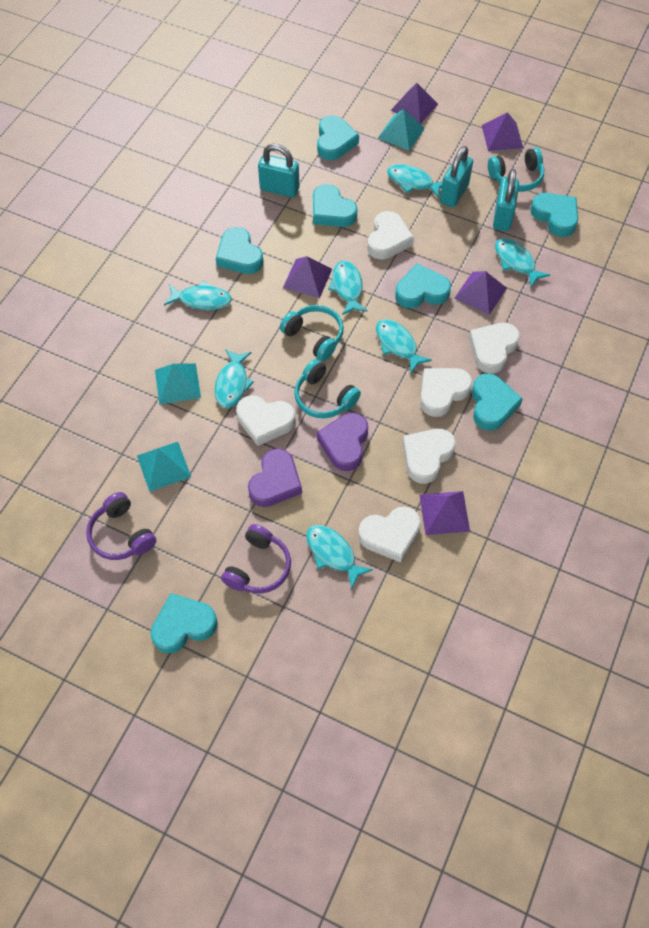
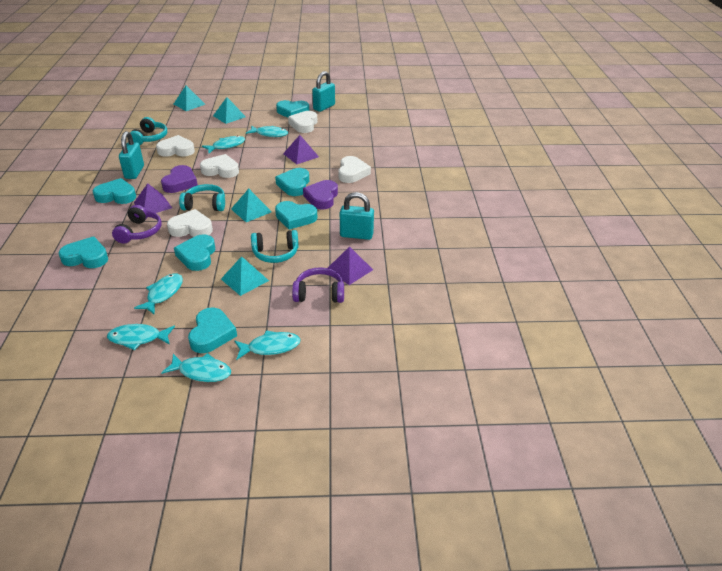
purple pyramid: [283,256,332,298] [390,83,438,124] [419,491,470,535] [454,271,507,315] [482,112,523,151] = 5 -> [134,183,172,213] [283,135,319,164] [328,246,373,285] = 3
turquoise fish: [164,281,232,310] [215,349,254,408] [306,525,373,590] [328,260,368,315] [376,319,432,373] [387,164,442,198] [495,238,550,287] = 7 -> [107,324,175,350] [134,273,183,315] [161,353,231,382] [202,136,245,153] [235,330,301,360] [246,125,288,137] = 6
turquoise pyramid: [137,442,191,492] [155,363,201,405] [378,109,425,151] = 3 -> [174,85,205,111] [213,97,246,124] [221,256,269,296] [231,189,272,222] = 4
white heart: [236,395,295,446] [358,507,421,563] [367,211,414,259] [402,429,456,484] [420,368,473,417] [469,323,520,373] = 6 -> [156,135,195,157] [167,209,213,237] [200,154,239,178] [288,111,317,133] [338,156,371,183] = 5

